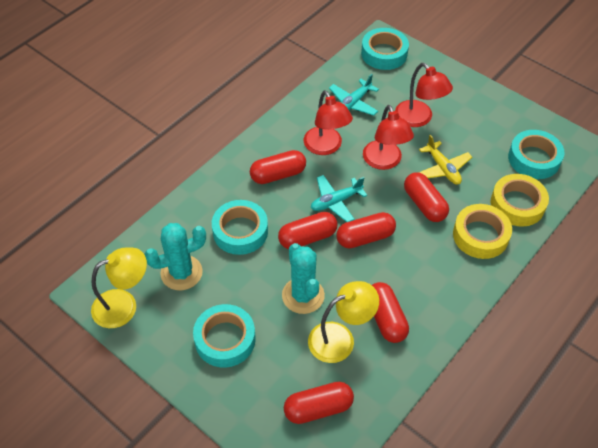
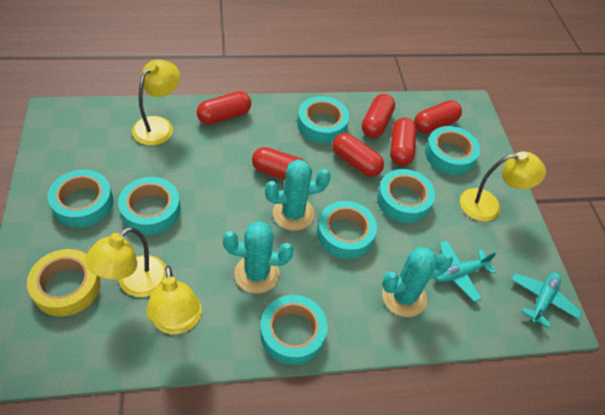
red lamp: [304,90,353,155] [363,105,414,170] [395,63,453,127] = 3 -> none = 0
turquoise cactus: [144,223,206,290] [282,243,325,314] = 2 -> [223,221,294,293] [265,159,331,231] [382,247,453,317] = 3
turquoise tape: [193,304,256,367] [212,200,268,255] [361,28,409,70] [508,130,565,179] = 4 -> [48,170,113,227] [118,177,181,235] [260,295,328,365] [297,96,349,143] [317,201,377,259] [377,169,435,223] [425,126,480,175] = 7
yellow lamp: [91,247,147,328] [308,281,379,363] = 2 -> [85,227,166,297] [132,59,180,145] [146,266,202,334] [460,151,546,221] = 4
yellow plane: [419,135,472,185] = 1 -> none = 0
yellow tape: [453,204,512,259] [490,174,549,227] = 2 -> [27,249,101,316] = 1

